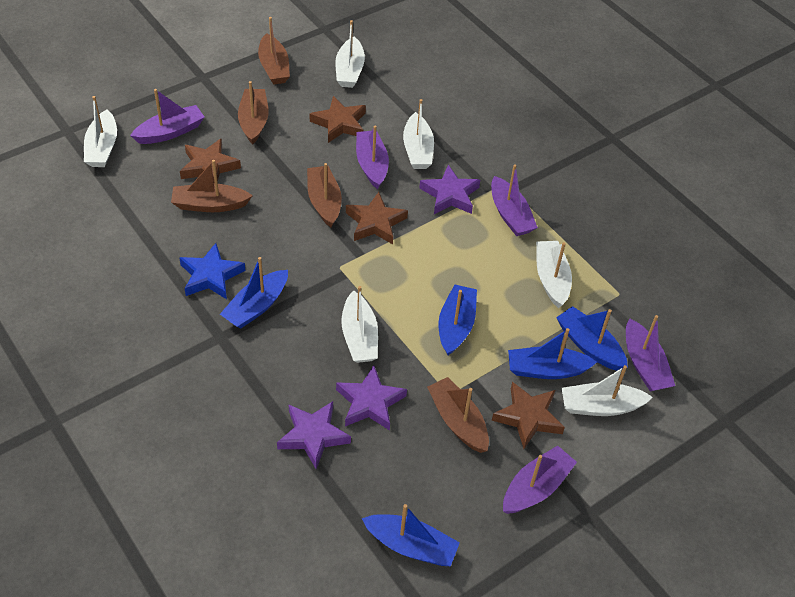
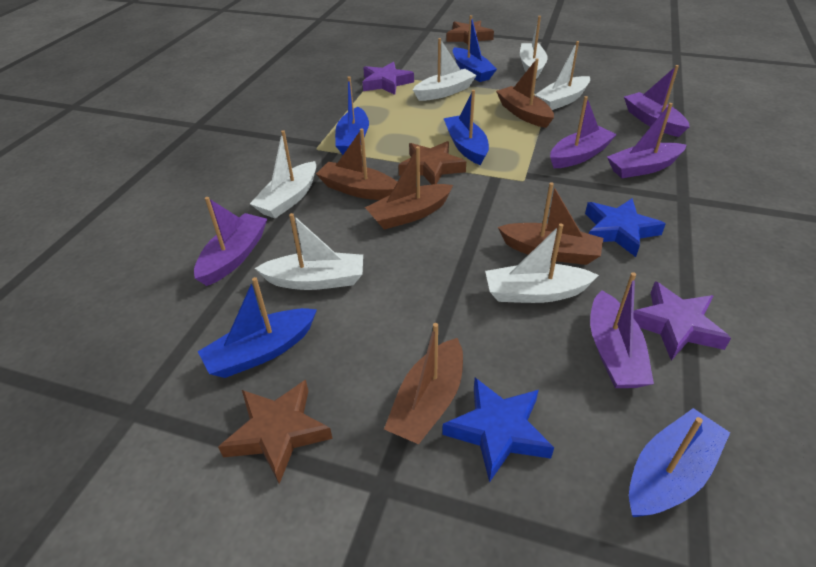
blue star: [179,243,245,299] = 1 -> [442,378,554,483] [585,198,666,257] = 2
brown star: [180,138,241,183] [310,96,366,143] [346,192,408,244] [492,382,565,449] = 4 -> [218,380,333,484] [398,141,466,184] [446,21,494,44] = 3
purple star: [277,401,351,469] [336,365,407,431] [419,165,480,214] = 3 -> [362,62,414,95] [633,281,731,361] = 2

